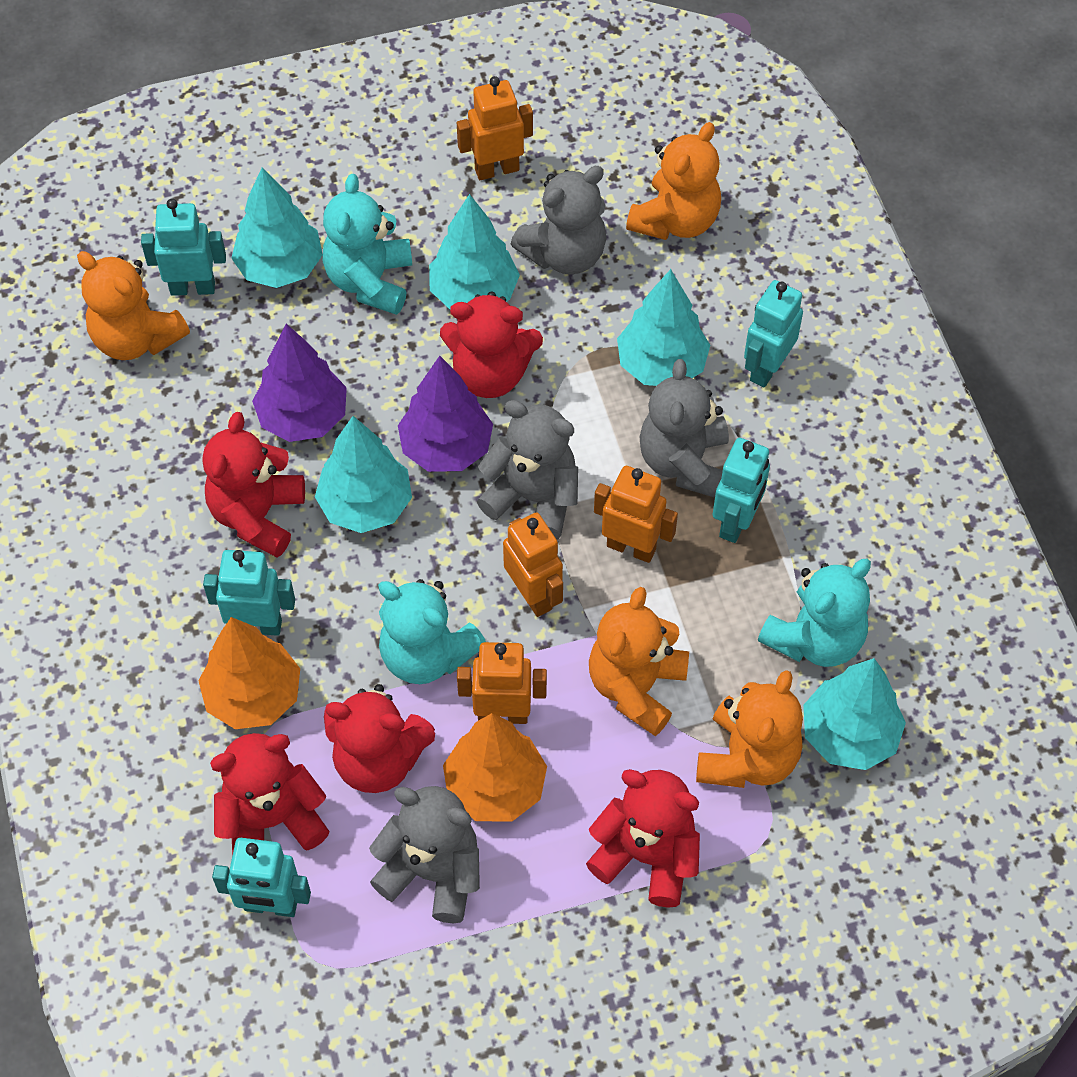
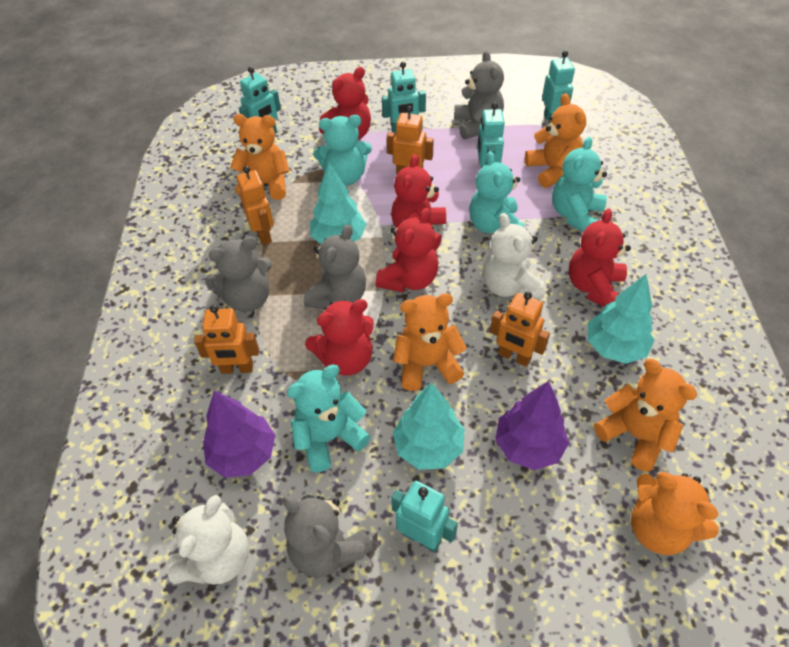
orange teddy bear: [77,251,190,360] [589,587,689,736] [626,122,721,240] [696,670,803,788] = 4 -> [230,114,289,200] [393,293,467,391] [525,93,586,188] [594,359,697,472] [631,472,719,555] = 5
orange tree: [198,617,300,729] [443,713,547,822] = 2 -> none = 0
turquoise teddy bear: [323,174,412,315] [378,579,486,684] [758,559,871,667] = 3 -> [287,365,371,472] [313,115,372,186] [469,151,524,233] [552,137,607,232] = 4
turquoise tree: [231,167,323,288] [315,416,412,533] [429,194,520,309] [617,269,710,386] [803,658,906,770] = 5 -> [310,162,366,244] [393,382,465,470] [588,274,655,364] = 3
white teddy bear: none = 0 -> [168,495,249,585] [483,213,545,299] = 2

